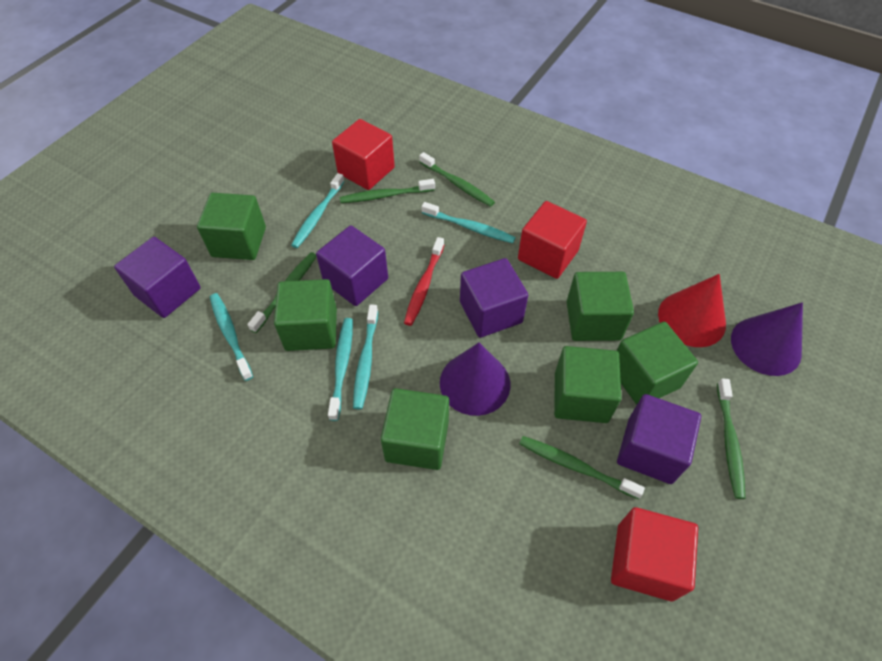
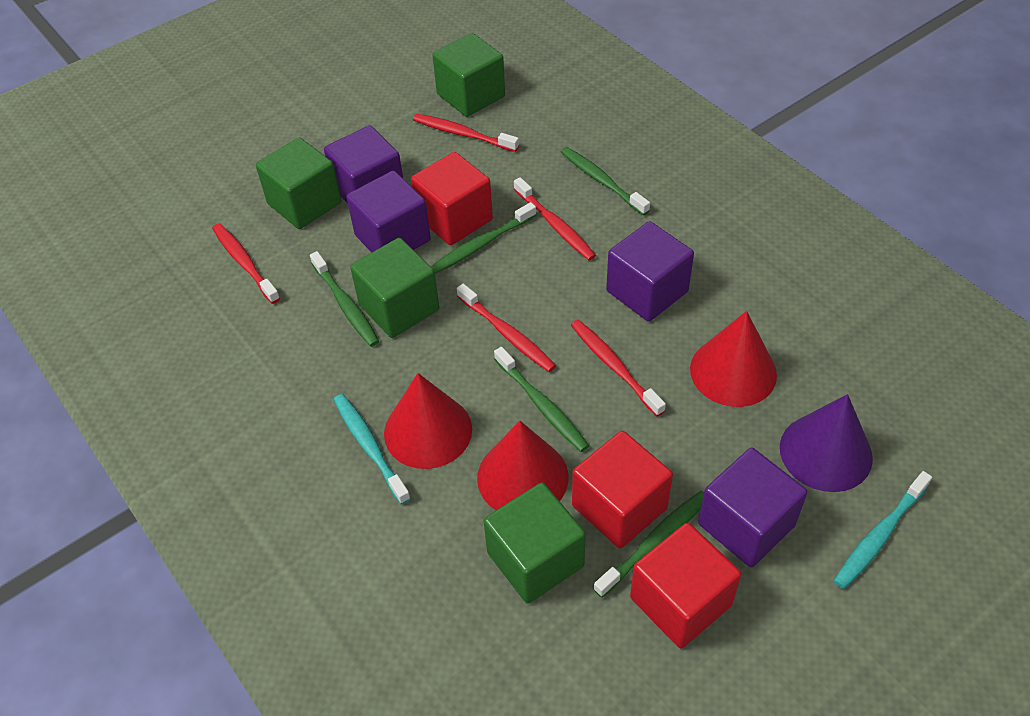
green cube: [197,193,266,260] [274,279,337,351] [381,388,449,470] [554,346,621,423] [567,272,634,341] [617,322,698,405] = 6 -> [256,137,342,229] [350,238,439,338] [432,33,505,117] [484,483,586,604] = 4
purple cone: [440,343,510,416] [731,302,803,376] = 2 -> [780,394,873,492] = 1
red cone: [658,274,726,347] = 1 -> [384,373,472,469] [477,421,568,510] [690,311,777,407] = 3
red toothbrush: [404,237,444,326] = 1 -> [212,223,280,304] [413,114,519,152] [457,284,556,372] [514,177,596,261] [571,319,666,417] = 5
turquoise toothbrush: [210,293,253,381] [291,173,345,248] [328,318,353,421] [353,304,378,410] [422,202,516,243] = 5 -> [334,394,411,505] [834,471,932,589] = 2

